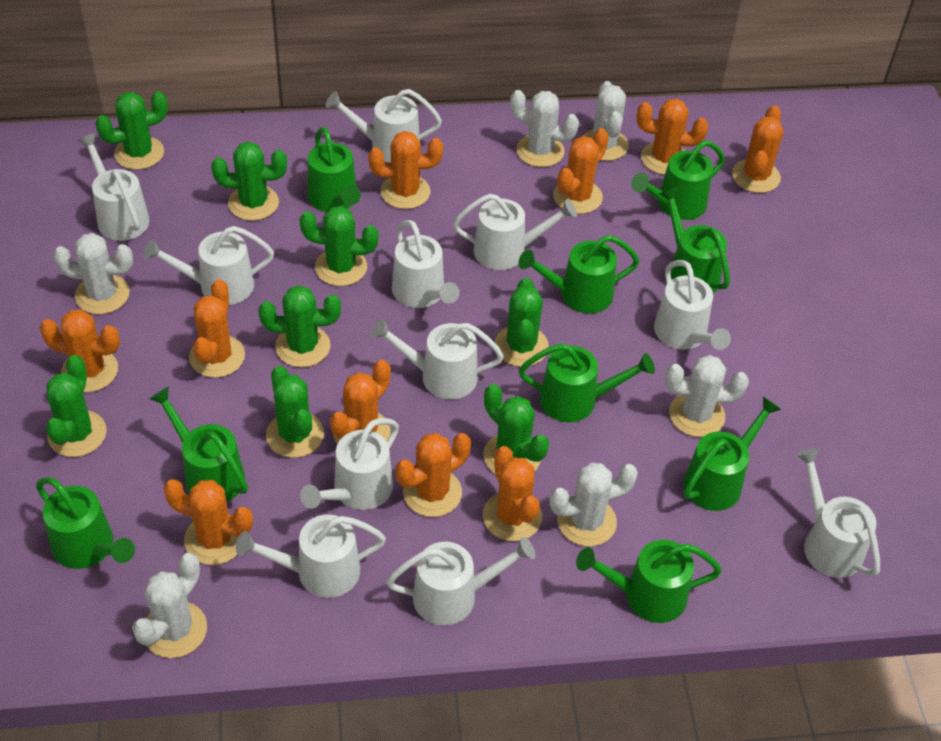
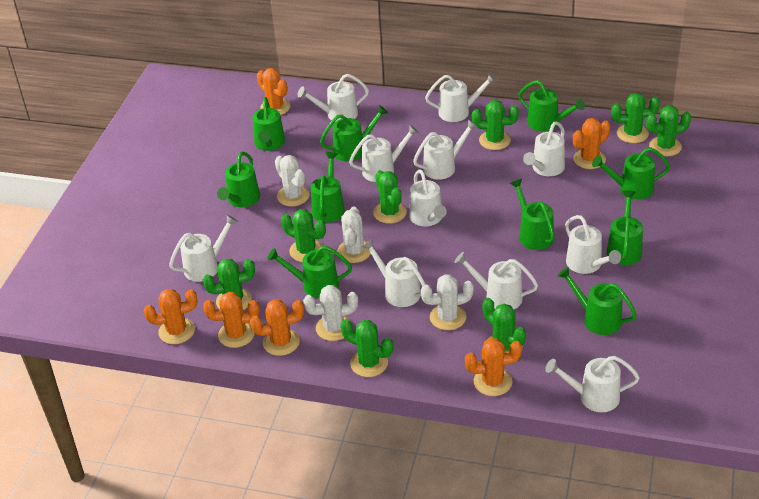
green watering can: [36,477,135,569] [149,387,248,502] [307,127,361,212] [519,235,639,314] [519,343,655,422] [576,540,722,623] [632,140,725,220] [659,187,730,293] [683,396,782,511] = 9 -> [217,152,260,207] [253,97,285,151] [267,246,352,299] [311,152,345,222] [320,105,388,162] [510,179,555,250] [518,80,585,131] [558,267,637,335] [592,147,670,199] [607,190,643,265] = 10
orange cactus: [40,309,120,392] [163,479,253,565] [189,279,245,378] [330,360,391,445] [368,131,443,209] [396,433,471,517] [483,446,542,541] [553,128,609,214] [637,99,708,175] [732,105,783,193] = 10 -> [144,289,198,344] [203,292,259,348] [250,299,304,356] [257,68,290,115] [465,338,522,396] [573,118,610,169] = 6
white cactus: [53,233,133,314] [132,553,207,658] [510,90,579,167] [550,463,638,547] [583,81,629,161] [665,355,749,437] = 6 -> [275,155,310,206] [303,285,358,341] [337,207,371,263] [421,274,474,330] = 4

